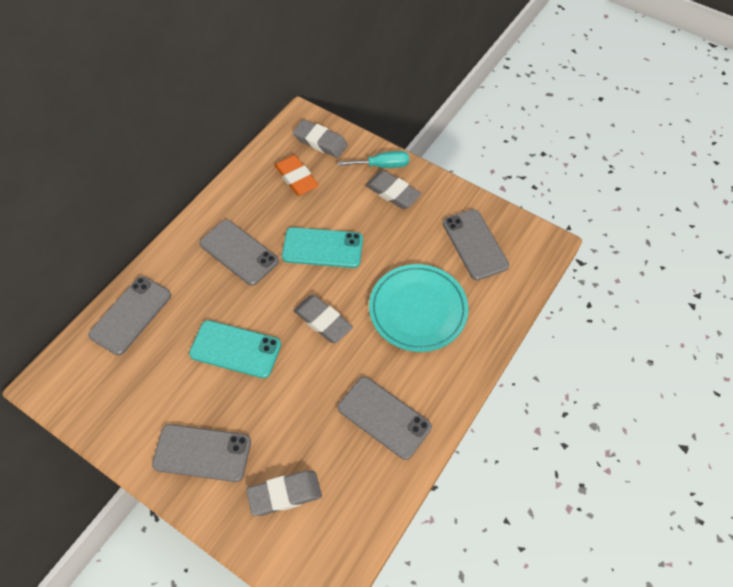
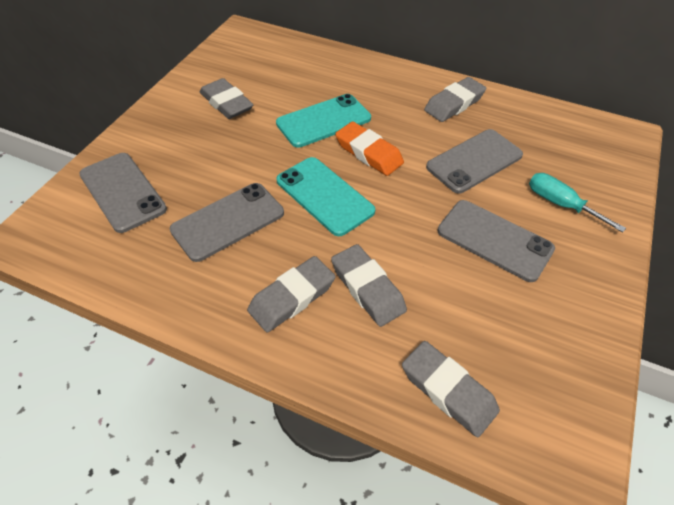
grey eraser: [246,471,322,516] [293,119,348,158] [294,295,353,343] [365,171,422,209] = 4 -> [200,78,254,119] [247,256,336,332] [331,244,407,327] [402,341,500,437] [424,77,486,122] = 5
grey phone: [88,276,171,355] [152,424,251,482] [199,220,279,286] [338,377,432,460] [443,209,509,280] = 5 -> [79,153,167,233] [170,183,284,262] [426,129,523,193] [437,200,555,282] = 4
turquoise plate: [369,264,469,352] = 1 -> none = 0

